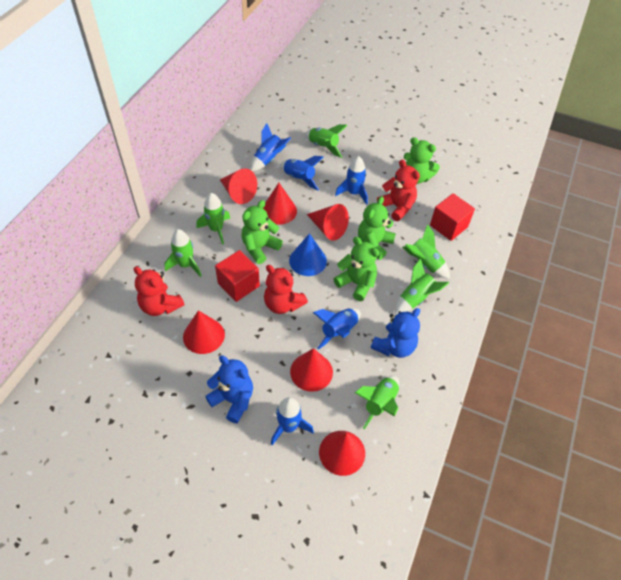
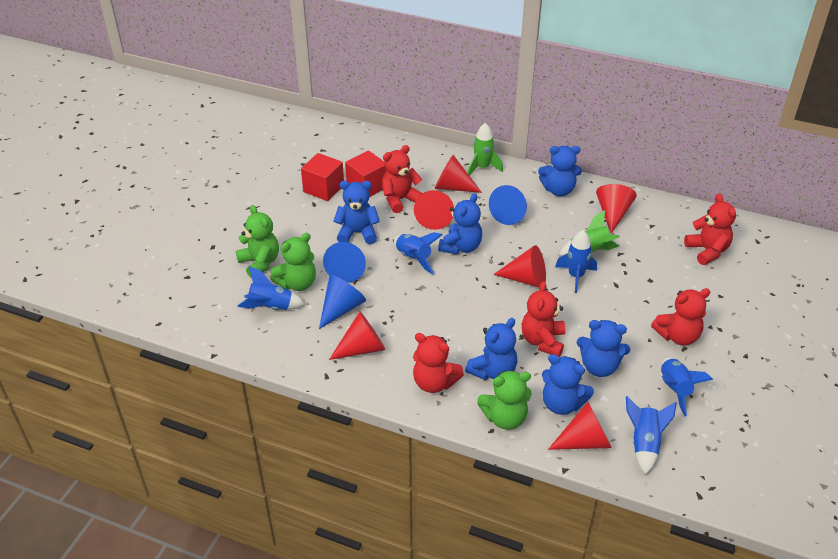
blue cone: [289,233,327,276] = 1 -> [319,275,366,329] [323,242,366,283] [489,185,527,225] = 3
blue teddy bear: [205,356,253,423] [371,308,420,358] = 2 -> [333,181,380,244] [438,193,482,254] [465,318,517,380] [538,146,582,196] [542,354,594,415] [577,320,630,377] = 6
green rocket: [164,229,202,277] [197,193,230,245] [305,124,348,158] [355,376,399,430] [395,258,449,314] [402,224,450,279] = 6 -> [468,123,503,176] [559,210,620,256] = 2
green teddy bear: [241,200,283,264] [334,237,379,301] [358,196,396,260] [404,137,440,184] = 4 -> [236,205,279,278] [270,233,316,291] [477,371,532,430] = 3
red teddy bear: [134,266,185,316] [264,265,308,314] [377,160,420,221] = 3 -> [382,145,423,213] [413,333,464,393] [522,281,565,357] [651,288,711,346] [684,194,736,265] = 5

